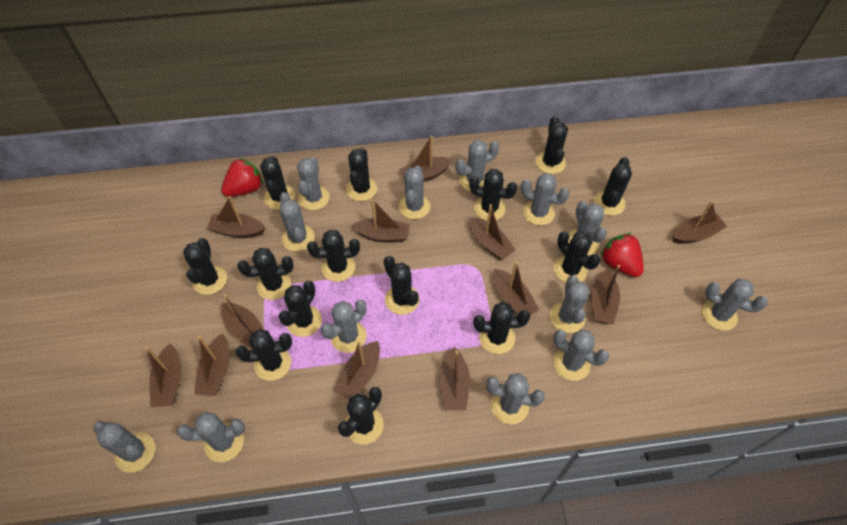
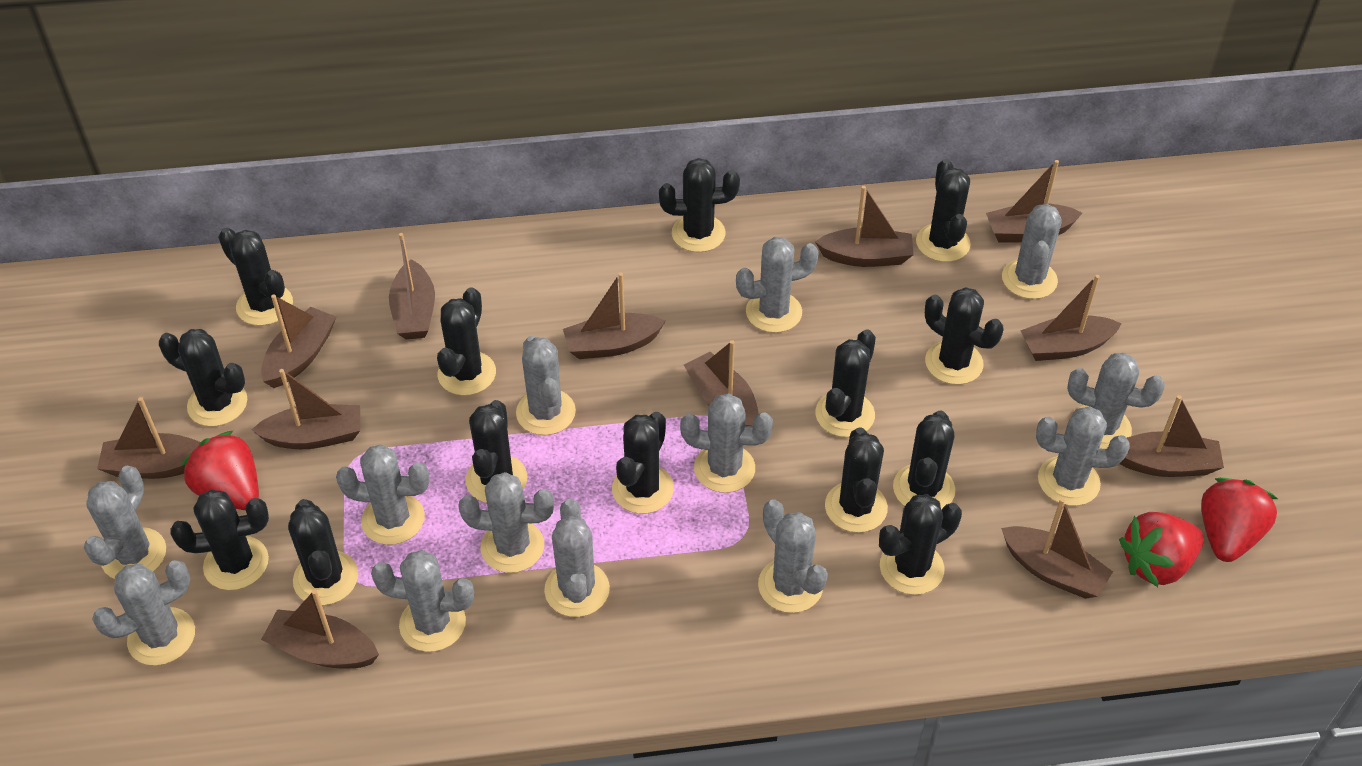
red strawberry: [222,157,263,197] [600,233,644,277] = 2 -> [182,431,259,510] [1119,512,1204,587] [1201,478,1278,562] = 3

